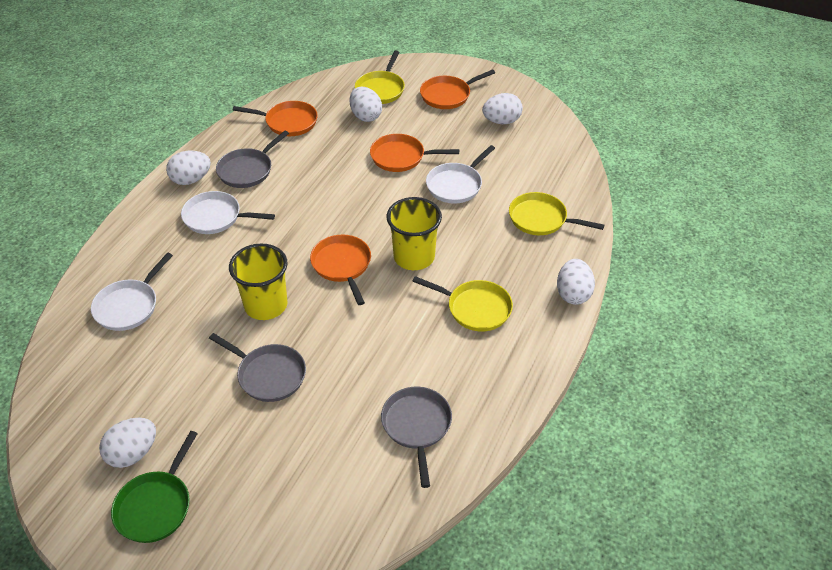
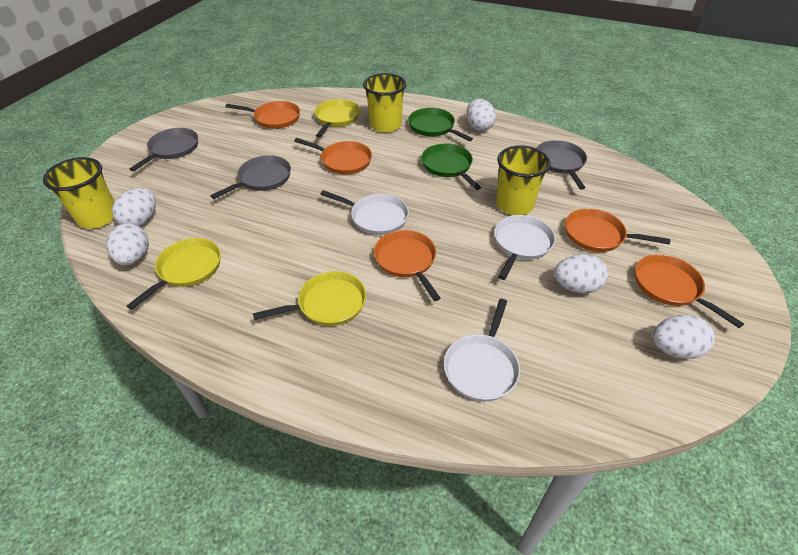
green pan: [111,431,198,543] = 1 -> [408,108,473,141] [421,144,481,190] = 2
orange pan: [233,101,318,136] [310,234,371,305] [370,134,459,172] [420,69,495,109] = 4 -> [226,101,300,129] [294,138,372,174] [374,230,441,301] [565,208,670,252] [635,254,744,328] = 5
yellow cup: [229,243,288,320] [386,197,442,270] = 2 -> [43,157,114,229] [363,73,406,133] [496,145,551,215] = 3

